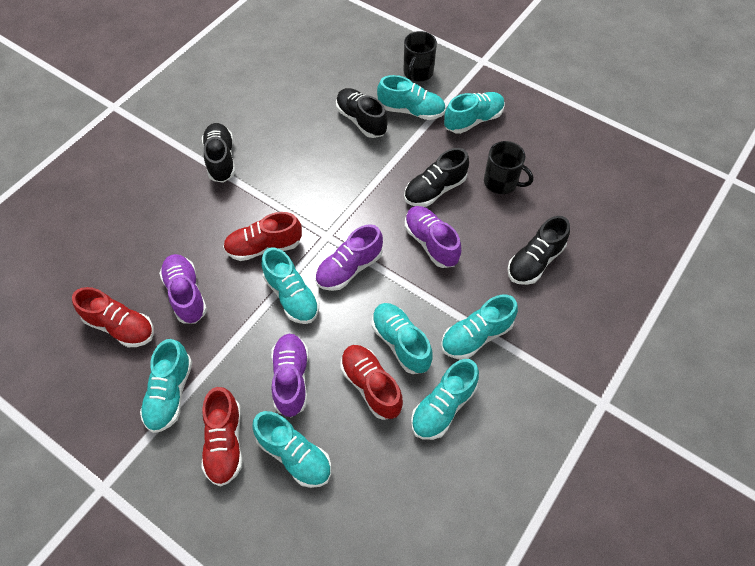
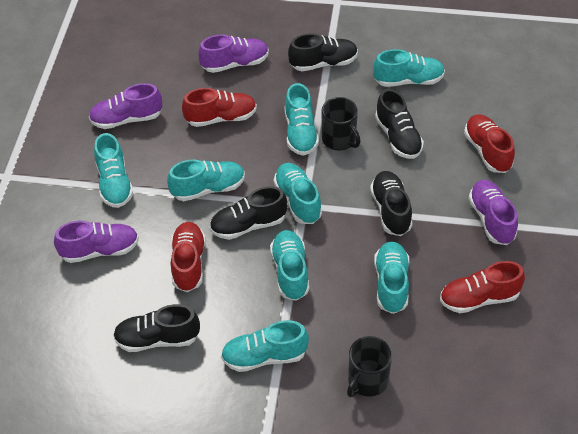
black shoe: [202,123,235,183] [336,88,388,138] [404,148,469,207] [508,216,570,285] = 4 -> [113,304,200,352] [210,186,287,240] [288,34,358,71] [370,171,413,236] [375,89,424,159] = 5

